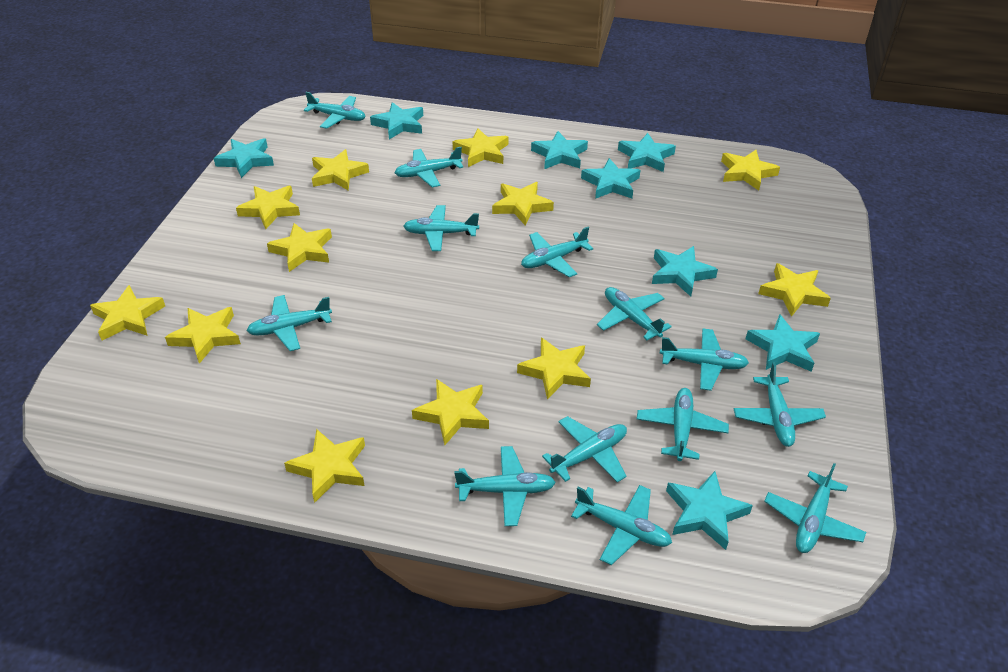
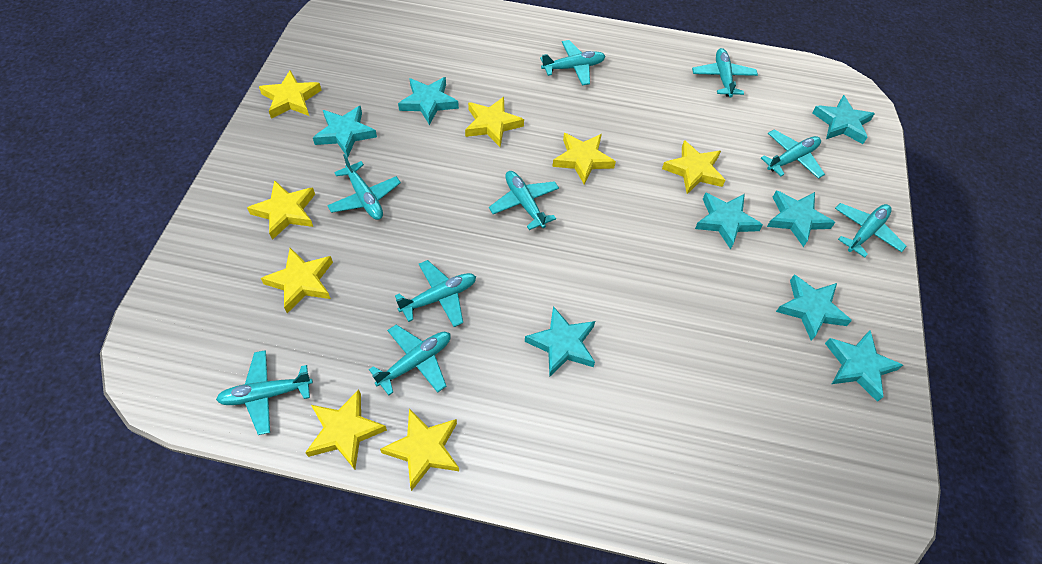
turquoise plane: [247,295,332,351] [304,92,366,129] [395,147,463,187] [403,205,479,251] [454,446,556,526] [521,227,593,277] [542,416,627,482] [571,485,672,565] [597,287,672,340] [637,388,729,461] [660,328,749,391] [734,362,826,447] [764,463,866,553] = 13 -> [216,350,313,435] [327,154,401,220] [369,325,450,395] [395,260,476,327] [489,171,559,230] [540,40,606,86] [692,48,758,98] [761,129,825,179] [835,203,907,258] = 9
yellow star: [90,285,165,340] [165,307,241,364] [236,186,300,229] [267,223,332,272] [284,429,365,503] [312,149,369,191] [412,379,489,445] [453,128,508,167] [492,182,554,226] [517,337,591,400] [721,150,780,191] [758,263,831,317] = 12 -> [247,180,315,240] [259,70,322,119] [261,248,333,313] [305,390,387,470] [380,408,459,491] [465,97,524,147] [552,133,616,185] [662,140,725,194] = 8

